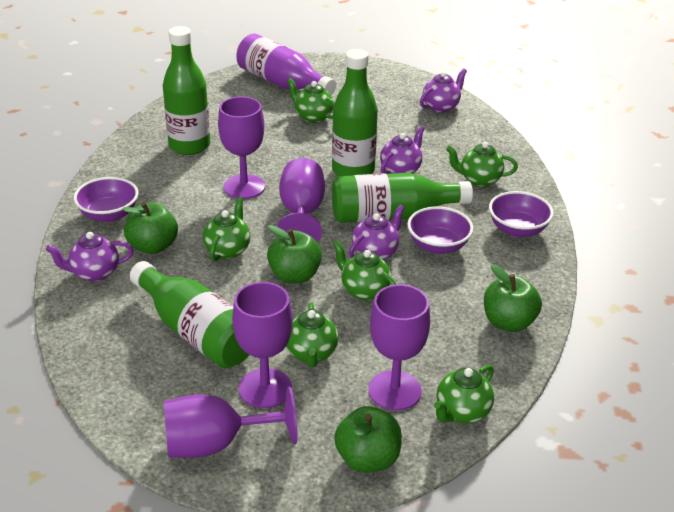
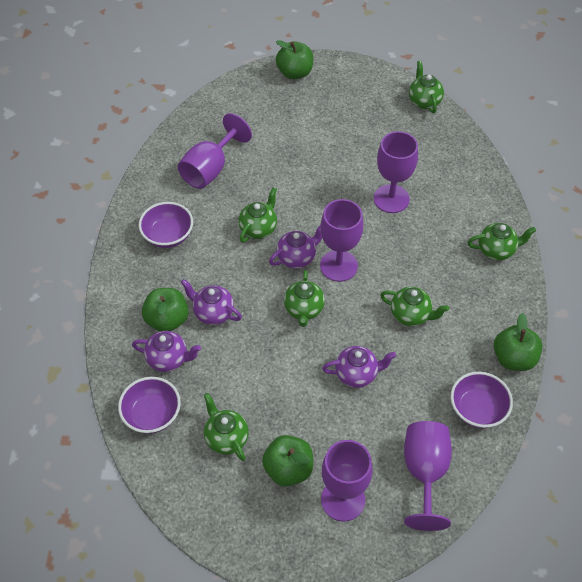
green bottle: [130,261,249,368] [163,26,210,155] [332,49,378,176] [332,173,473,223] = 4 -> none = 0
purple bottle: [237,33,336,96] = 1 -> none = 0

